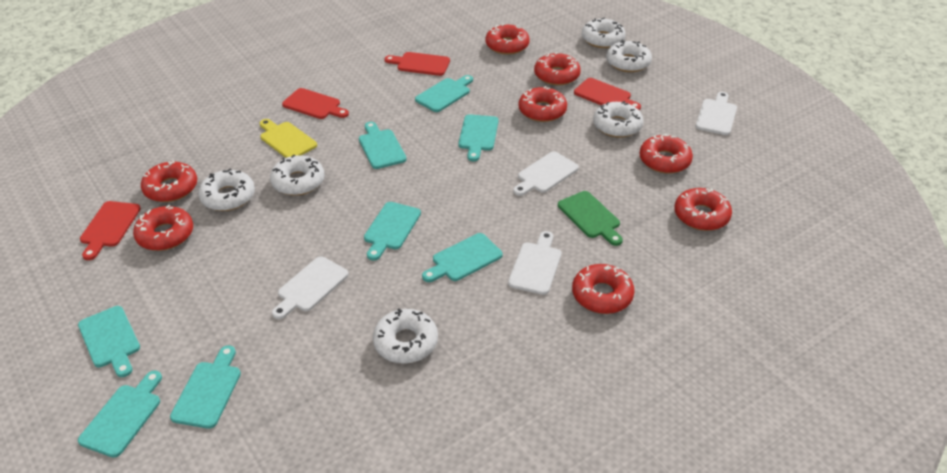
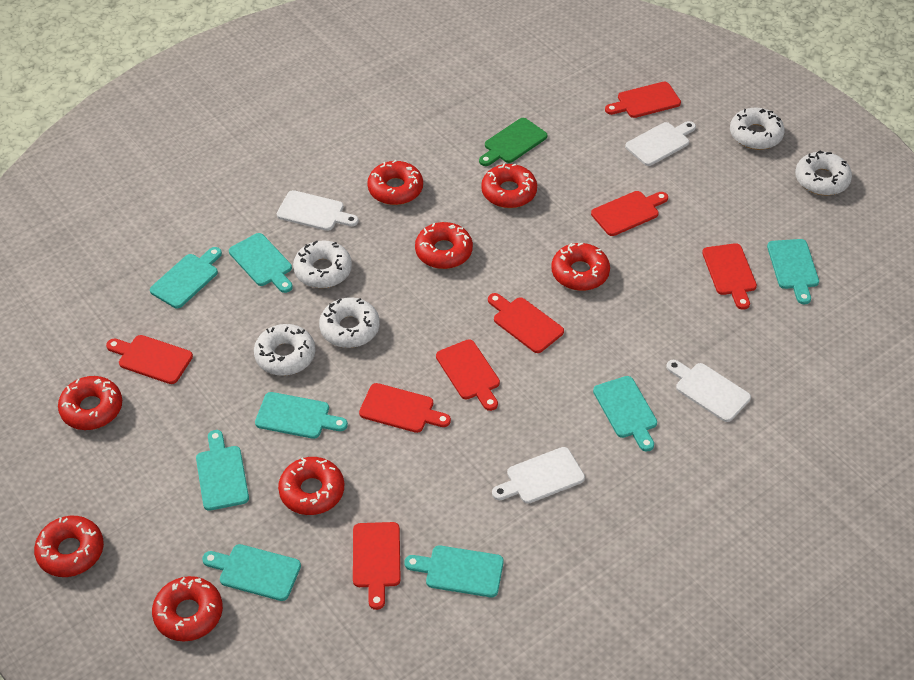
red cutting board: [80,201,141,260] [282,88,349,119] [384,52,450,76] [574,78,641,110] = 4 -> [106,335,193,384] [353,522,401,610] [359,383,451,433] [436,339,500,411] [488,293,564,353] [591,191,668,236] [605,82,681,118] [702,243,757,310] = 8
white donut: [198,168,255,211] [270,155,325,196] [373,309,438,364] [582,18,626,48] [593,101,643,138] [606,40,652,72] = 6 -> [254,324,315,376] [293,240,352,288] [319,297,380,348] [730,108,785,150] [795,150,852,196] = 5
yellow cutting board: [260,119,317,158] = 1 -> none = 0

